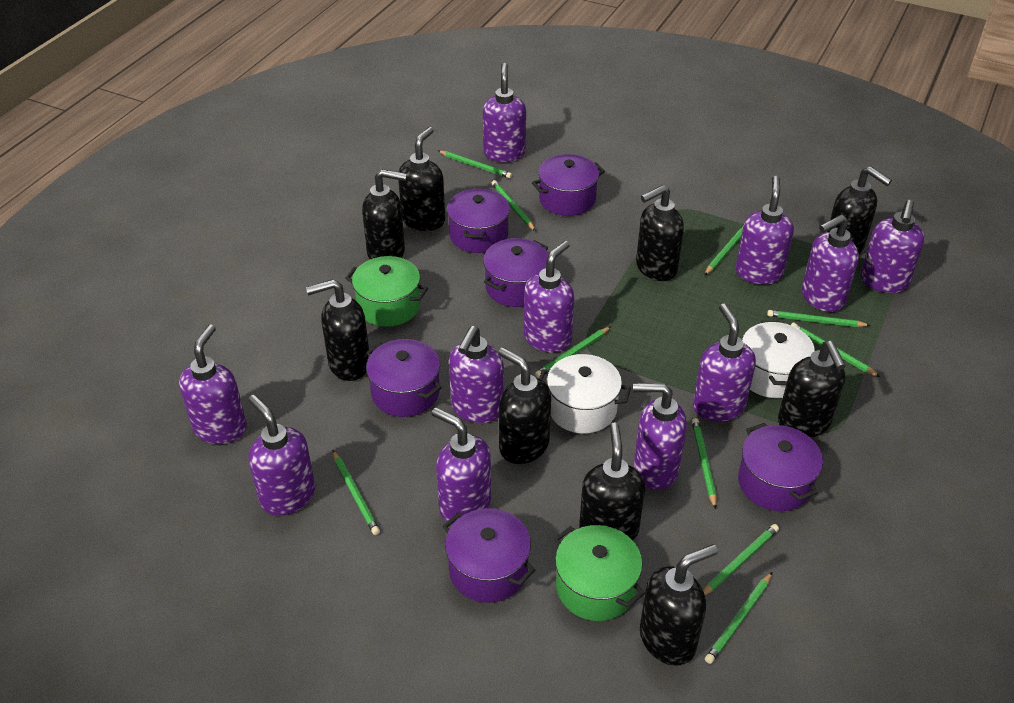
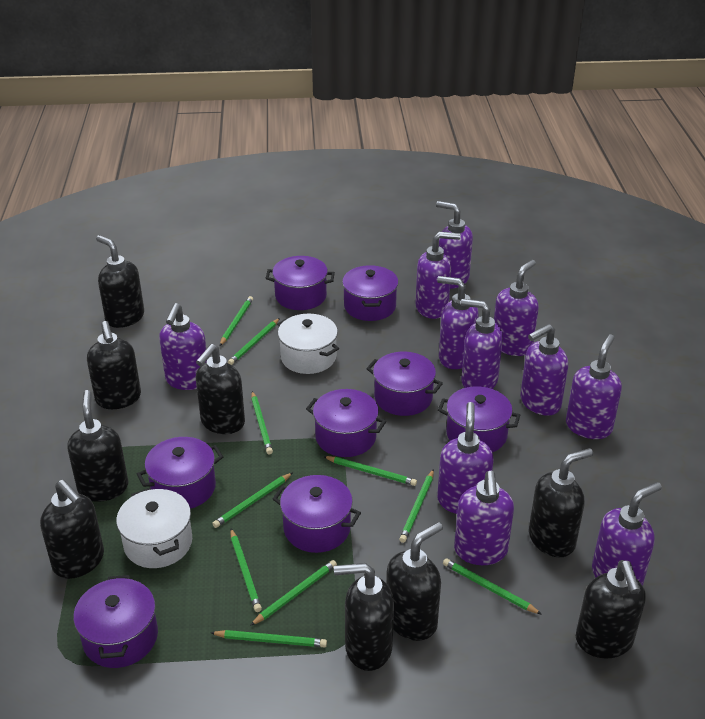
green pot: [345,256,428,327] [554,525,645,621] = 2 -> none = 0
purple pot: [366,339,442,417] [443,508,535,603] [447,188,510,253] [483,238,549,307] [532,154,605,216] [738,423,823,511] = 6 -> [73,575,158,668] [137,437,223,509] [266,256,335,310] [273,475,361,553] [306,389,386,457] [342,265,398,321] [366,352,443,416] [438,386,520,452] = 8

